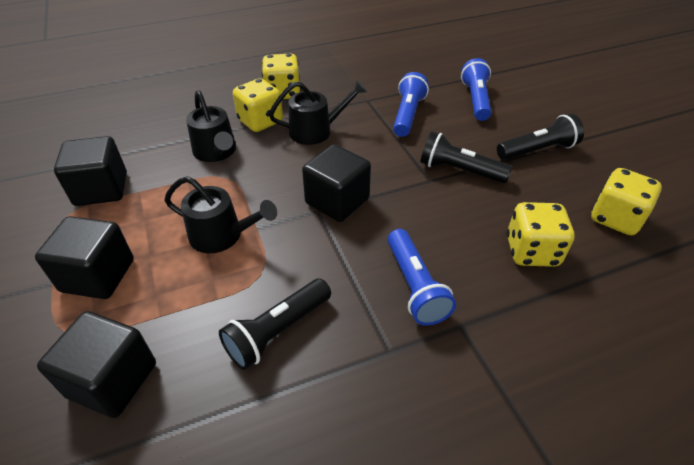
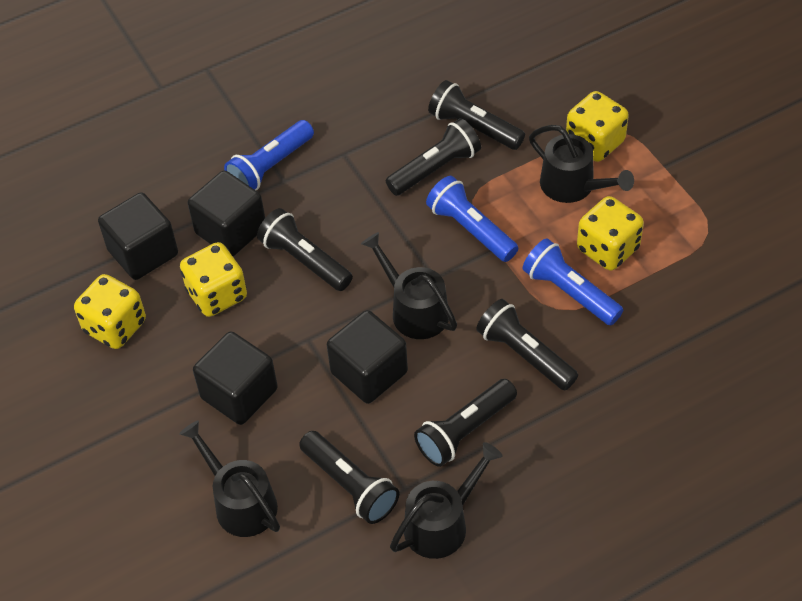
black flashlight: [219,278,331,370] [420,131,512,183] [497,114,584,160] = 3 -> [257,208,353,291] [299,431,399,524] [386,118,481,196] [414,379,517,467] [428,80,525,150] [476,299,578,390] = 6
black watering can: [164,176,277,253] [186,90,236,162] [269,79,367,145] = 3 -> [179,420,280,537] [361,232,457,339] [390,442,503,559] [529,125,634,203] = 4

